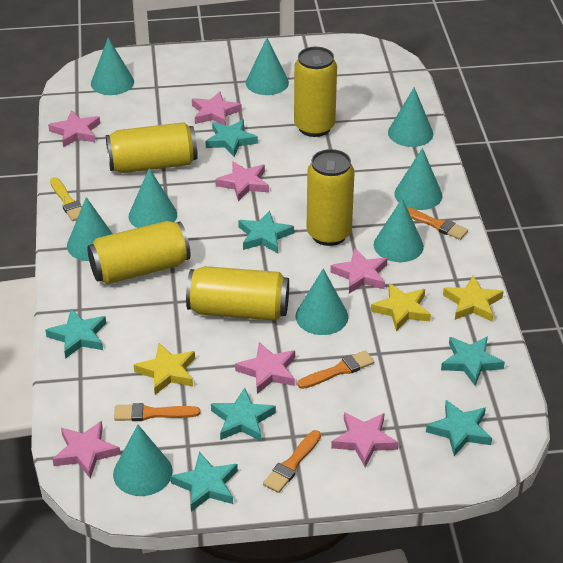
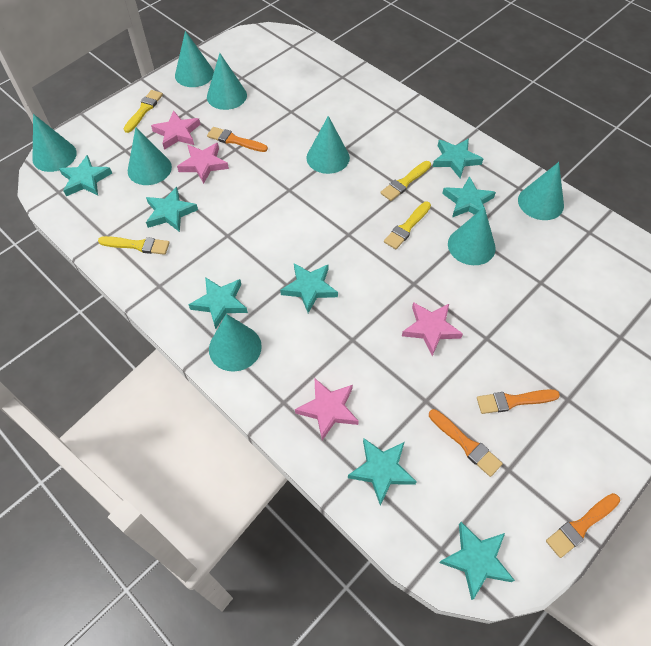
pink star: [48,110,100,147] [52,421,121,478] [192,91,242,125] [215,161,269,201] [235,342,295,394] [330,248,388,294] [331,412,399,467] = 7 -> [151,111,200,150] [177,143,229,184] [295,379,359,440] [402,302,463,356] = 4
turquoise cone: [67,197,113,261] [91,38,134,95] [113,425,173,496] [129,168,177,228] [246,38,289,95] [295,269,348,335] [374,198,424,262] [388,87,433,147] [395,148,442,210] = 9 -> [32,114,77,172] [128,127,172,185] [175,31,214,87] [207,53,247,110] [209,314,262,371] [306,116,350,174] [448,207,496,265] [518,162,564,220] = 8
turquoise star: [45,309,106,359] [170,452,238,512] [206,120,258,157] [211,388,276,441] [238,210,294,253] [426,400,492,456] [441,336,505,386] = 7 -> [59,155,112,197] [146,187,198,232] [189,277,248,329] [280,263,338,313] [348,438,417,505] [433,138,483,178] [439,522,515,600] [442,176,496,217] = 8
yellow brush: [50,177,82,221] = 1 -> [98,236,170,255] [124,90,163,133] [380,161,431,201] [384,202,431,249] = 4
yellow can: [87,221,191,284] [106,122,198,173] [186,266,289,321] [294,47,337,137] [307,149,354,246] = 5 -> none = 0
yellow star: [134,343,195,395] [371,283,431,331] [443,276,504,321] = 3 -> none = 0

